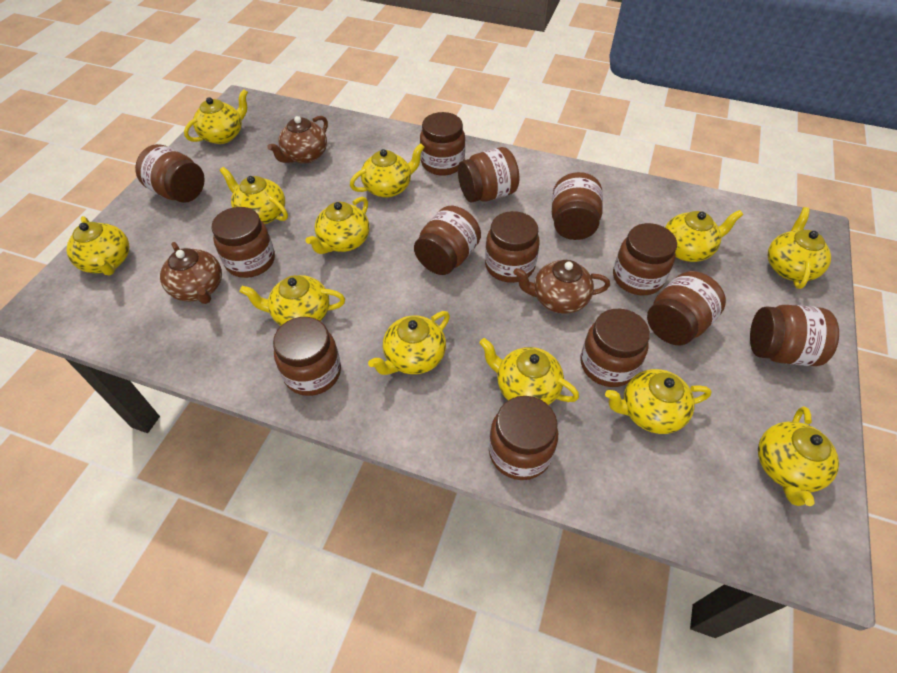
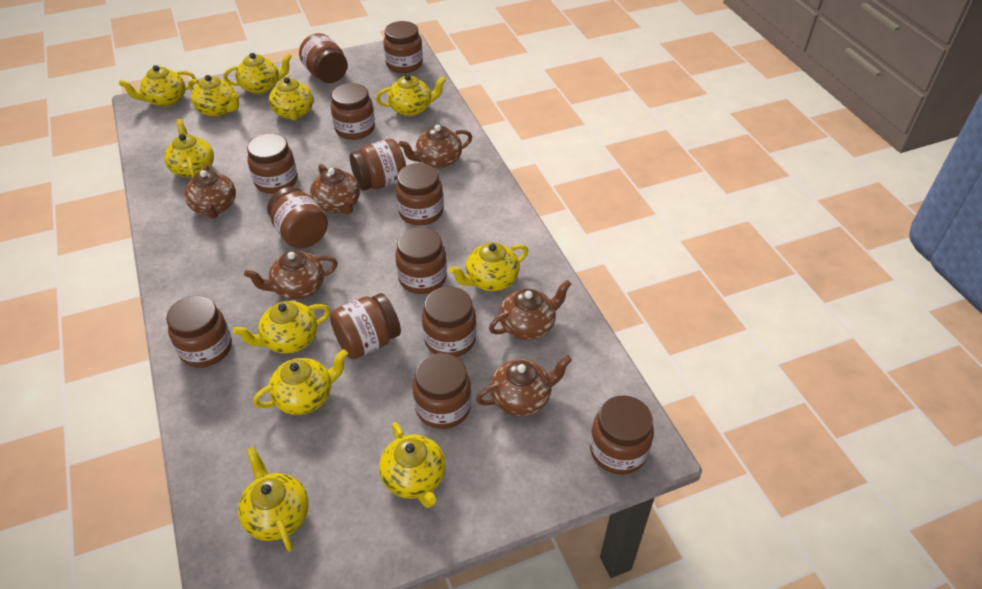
brown teapot: [160,242,222,304] [267,116,328,164] [514,260,610,314] = 3 -> [184,164,236,219] [244,250,338,300] [310,164,360,215] [399,125,472,168] [476,355,572,416] [489,280,571,340] = 6
yellow teapot: [66,216,130,276] [184,89,248,144] [219,167,288,224] [240,275,345,326] [306,197,370,254] [350,143,425,198] [368,311,450,375] [479,338,579,405] [605,369,712,434] [665,210,743,262] [758,406,839,506] [767,207,831,289] = 12 -> [119,65,196,107] [165,119,214,178] [188,75,240,117] [223,53,292,94] [233,301,330,354] [238,446,309,552] [253,349,348,415] [269,75,313,121] [376,74,446,116] [379,422,446,508] [450,242,528,291] = 11

